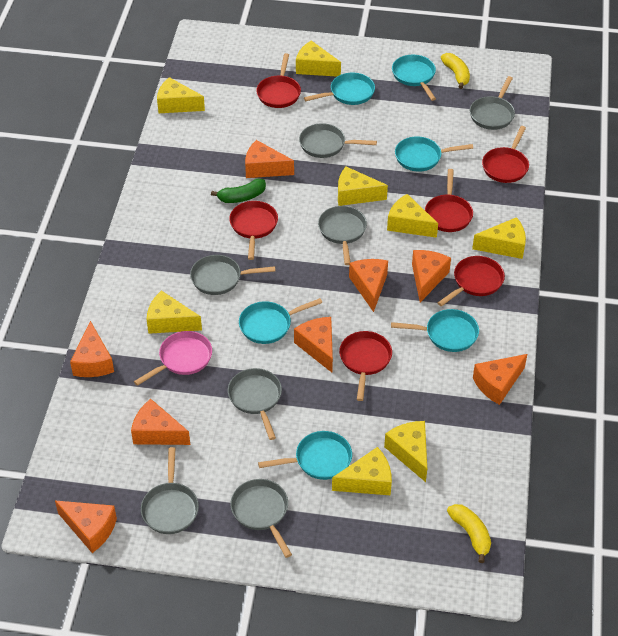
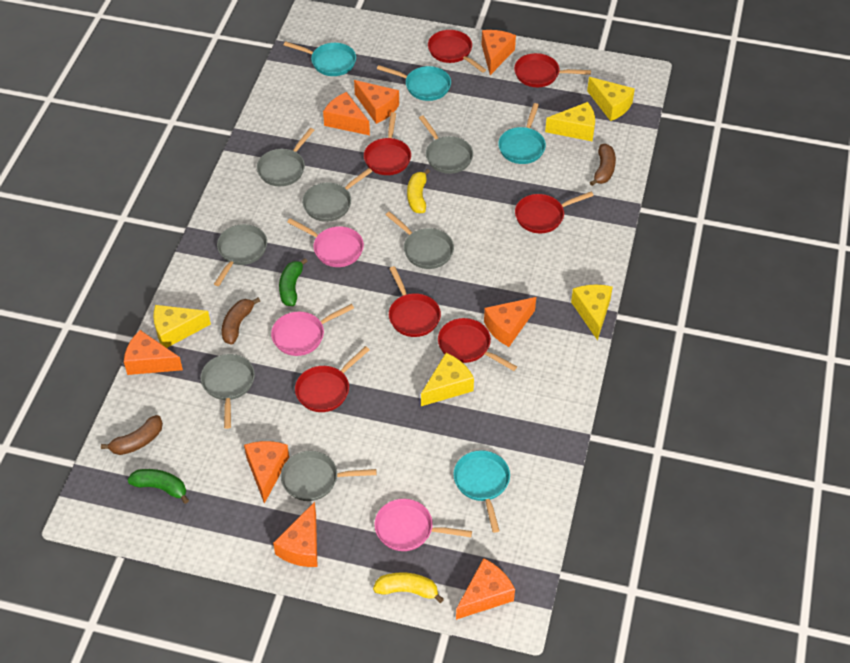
brown banana: none = 0 -> [101,415,163,455] [222,298,260,345] [590,144,616,186] = 3
green banana: [211,179,266,203] = 1 -> [127,469,189,504] [279,258,308,306] = 2
pink pan: [134,331,212,386] = 1 -> [271,304,354,356] [287,218,364,267] [374,499,472,551] = 3
red pan: [229,201,278,260] [256,53,301,108] [339,331,392,401] [425,169,473,232] [438,256,505,307] [482,126,529,183] = 6 -> [295,346,370,412] [364,112,411,175] [389,266,441,337] [428,30,486,73] [438,318,517,371] [514,53,591,87] [515,192,594,233] = 7
turquoise pan: [239,298,322,344] [258,431,352,480] [304,73,375,105] [391,309,479,352] [392,55,436,101] [395,136,473,172] = 6 -> [284,41,356,76] [377,65,451,101] [453,450,510,533] [498,103,546,164] = 4
yellow cheese: [146,291,202,334] [157,77,205,113] [296,40,341,77] [332,447,392,495] [338,167,388,206] [384,421,427,482] [387,194,438,238] [472,217,526,259] = 8 -> [154,305,211,348] [421,353,474,406] [545,102,595,141] [571,285,613,341] [587,77,635,121] = 5

